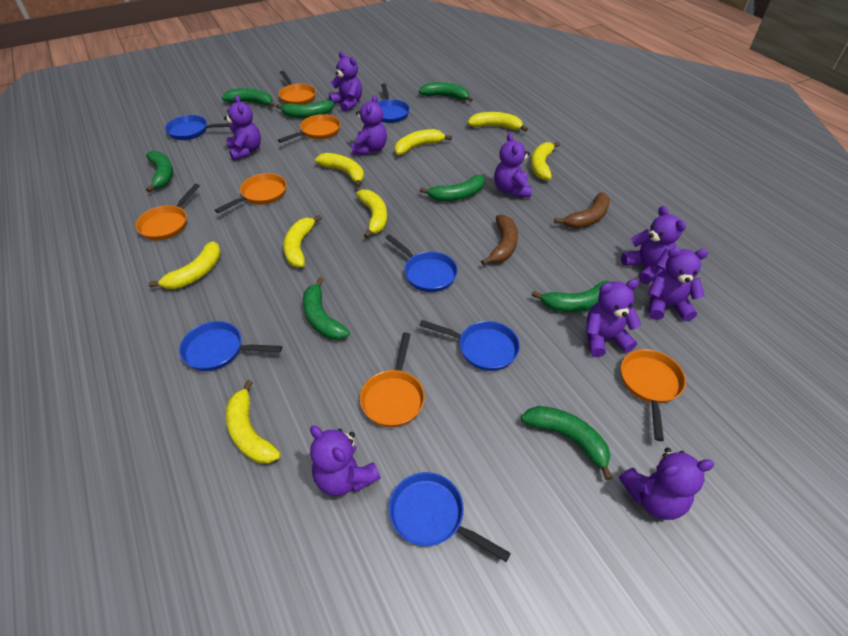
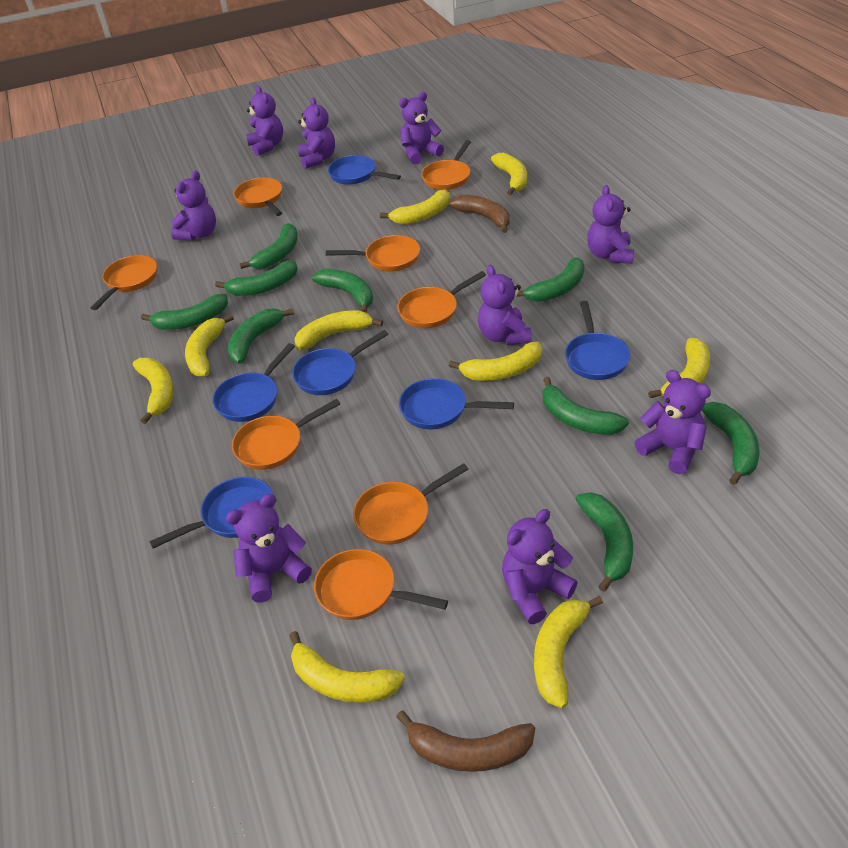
green banana: [146,151,173,193] [222,88,275,107] [276,100,334,118] [303,278,350,340] [419,82,473,102] [420,175,485,201] [521,406,612,480] [531,280,609,312] = 8 -> [141,294,228,330] [215,260,298,296] [228,308,294,364] [240,223,298,269] [312,268,373,313] [516,257,585,302] [542,377,629,435] [576,492,633,592] [702,402,760,485] = 9
orange pan: [135,184,200,240] [215,173,287,213] [278,114,341,143] [279,71,316,105] [360,332,425,428] [621,349,686,441] = 6 -> [91,255,157,310] [232,399,340,470] [233,178,282,216] [314,549,448,620] [326,235,420,272] [353,463,468,545] [397,271,486,328] [421,140,471,190] = 8
yellow banana: [148,241,221,289] [226,380,281,464] [283,215,322,267] [315,153,364,188] [356,189,387,238] [395,129,452,155] [468,112,528,132] [531,142,560,180] = 8 -> [133,358,174,424] [185,314,234,377] [289,631,405,703] [294,310,383,350] [380,189,450,224] [449,342,542,381] [491,153,527,195] [534,596,603,708] [648,338,710,398] = 9

